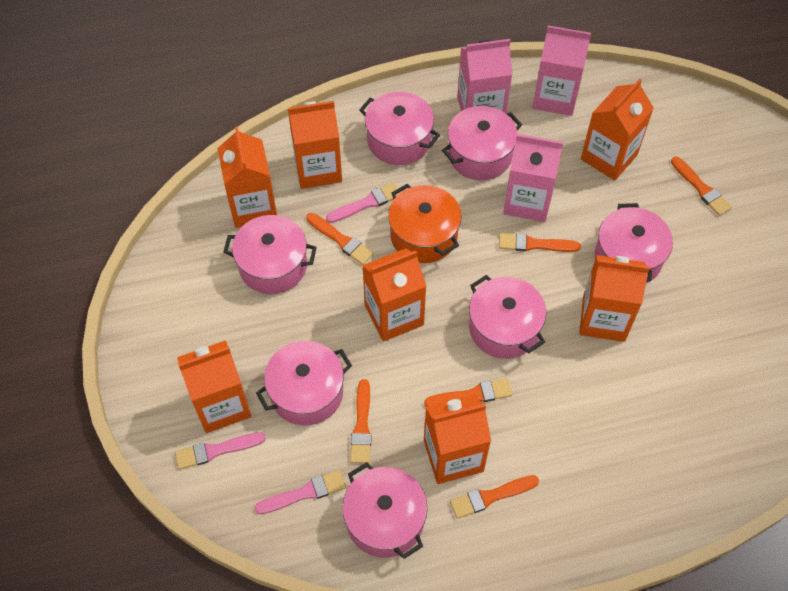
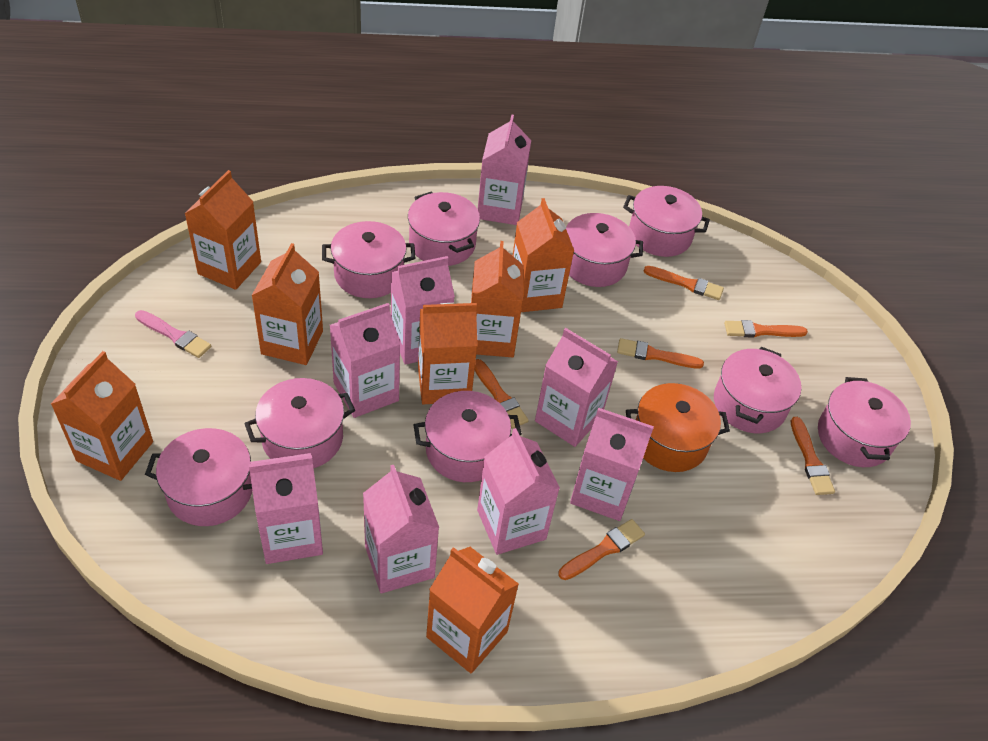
pink brush: [175,432,266,470] [255,470,346,514] [326,182,401,223] = 3 -> [135,310,211,358] = 1
pink carton: [457,39,513,113] [503,134,563,222] [532,25,591,116] = 3 -> [249,453,323,564] [330,303,400,418] [363,465,439,593] [391,256,455,365] [477,428,560,555] [478,114,531,225] [535,328,618,447] [570,408,654,521] = 8
pink pot: [223,215,317,294] [256,341,352,426] [342,462,427,559] [359,91,440,165] [442,106,522,181] [469,275,546,359] [595,203,673,283] = 7 -> [145,428,252,526] [244,378,355,468] [322,221,415,298] [408,192,480,266] [414,391,522,482] [566,213,643,287] [623,186,710,257] [714,347,801,433] [818,377,911,467] = 9

